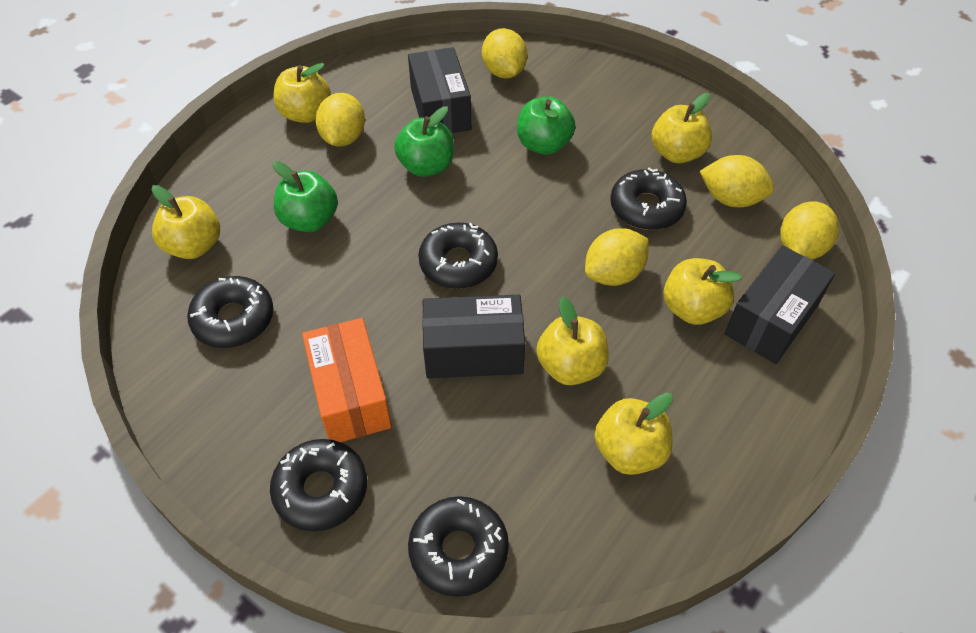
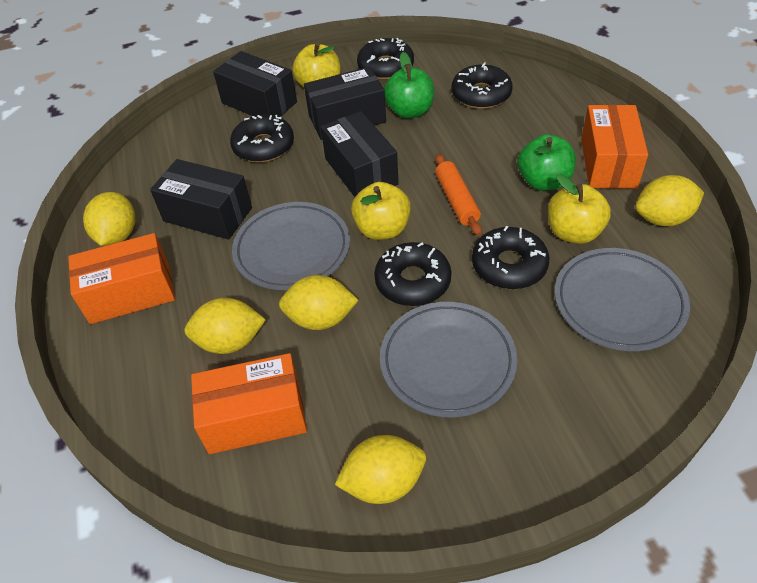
black box: [408,47,471,133] [422,295,525,378] [725,245,835,364] = 3 -> [150,159,252,240] [213,51,297,117] [304,67,386,140] [321,111,399,197] = 4
green apple: [272,161,338,232] [394,106,454,177] [517,96,576,155] = 3 -> [384,52,434,119] [518,134,576,191] = 2
grey plate: none = 0 -> [232,202,350,290] [380,302,517,417] [555,248,690,351] = 3
orange box: [302,318,392,442] = 1 -> [68,233,175,324] [191,353,307,454] [581,105,648,189] = 3
orange rolling pin: none = 0 -> [435,154,482,236] = 1
yellow apple: [152,185,220,259] [273,63,331,123] [536,297,609,385] [594,393,673,475] [652,93,712,163] [663,258,742,325] = 6 -> [293,42,341,87] [351,182,411,240] [548,174,611,244] = 3

